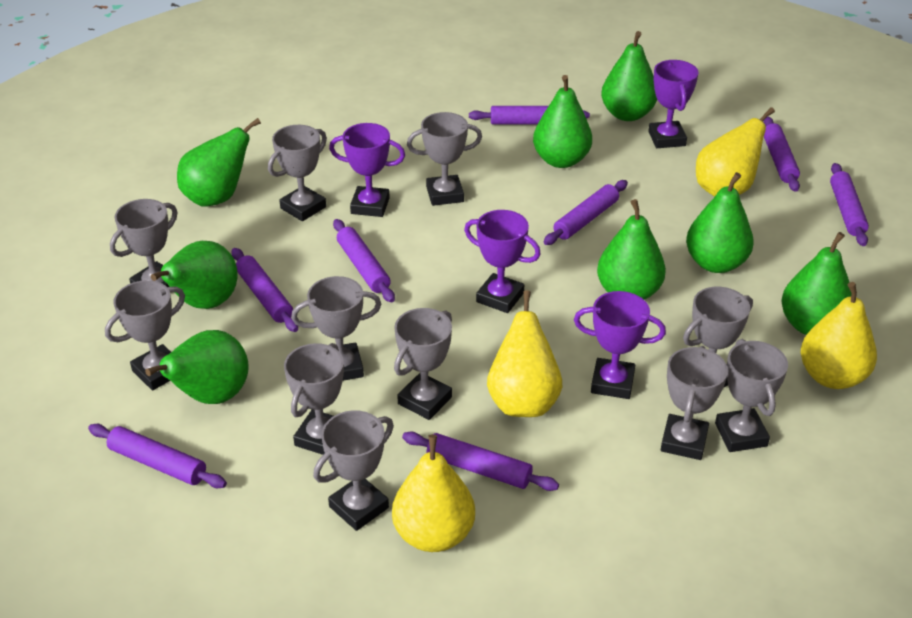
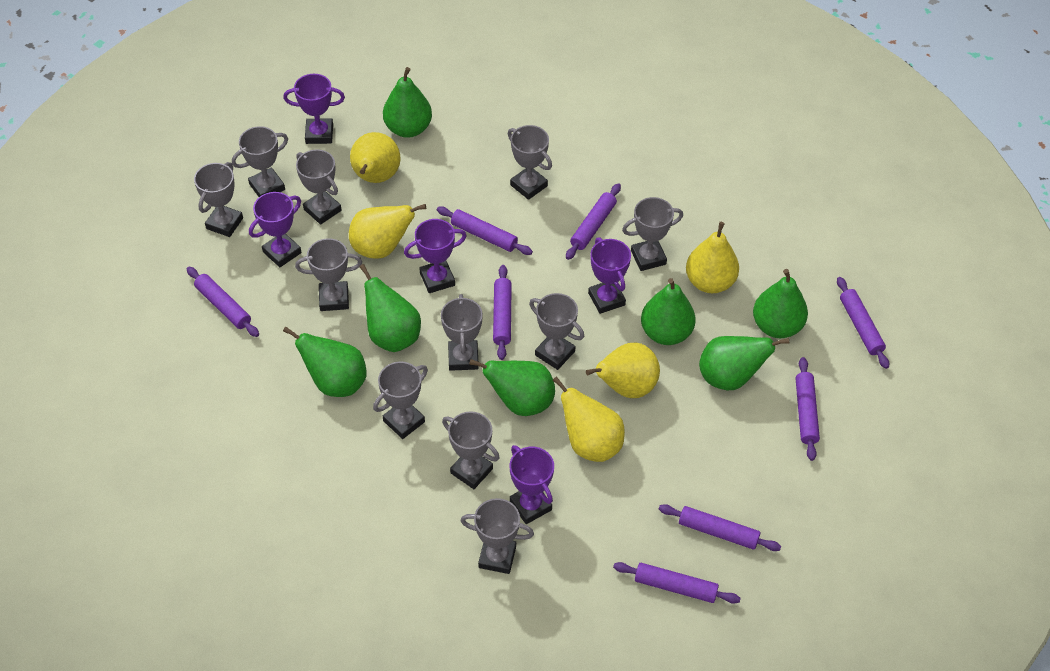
green pear: [145,330,249,404] [151,241,238,309] [177,118,261,207] [533,75,592,168] [597,199,666,300] [601,31,657,121] [686,172,754,273] [781,232,852,335] = 8 -> [283,327,367,397] [360,264,421,352] [383,67,432,138] [469,359,555,416] [641,278,696,345] [699,336,790,390] [753,269,808,338] = 7
purple trophy: [329,123,405,217] [464,210,541,313] [574,291,666,399] [648,60,699,148] = 4 -> [249,192,301,267] [283,74,345,144] [404,219,466,293] [510,445,554,524] [588,237,631,314] = 5
yellow pear: [392,434,475,552] [487,290,562,417] [696,107,775,196] [801,282,877,389] = 4 -> [349,204,426,259] [350,132,400,183] [552,376,625,462] [586,343,660,398] [686,222,739,293] = 5

